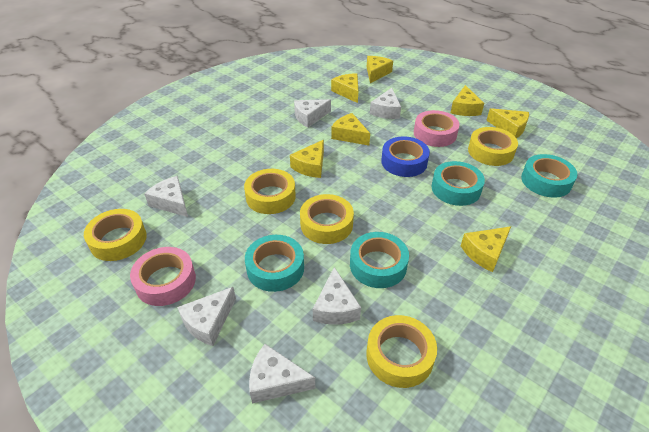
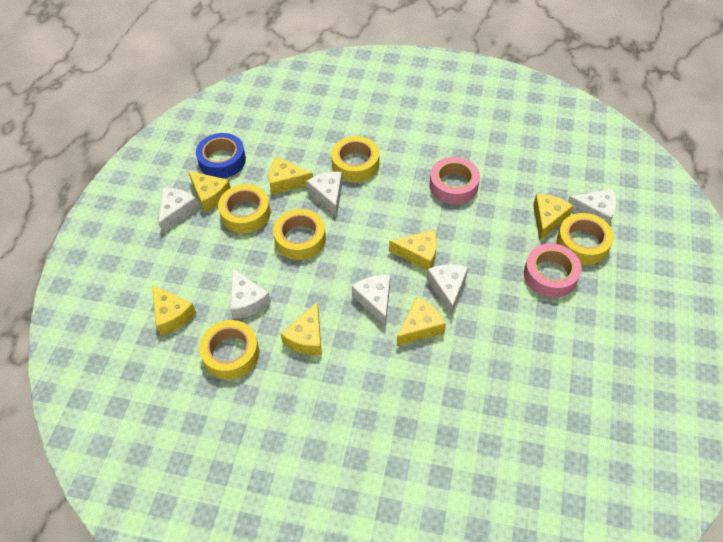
turquoise tape: [245,235,304,292] [350,232,409,288] [432,161,485,206] [521,154,578,198] = 4 -> none = 0

